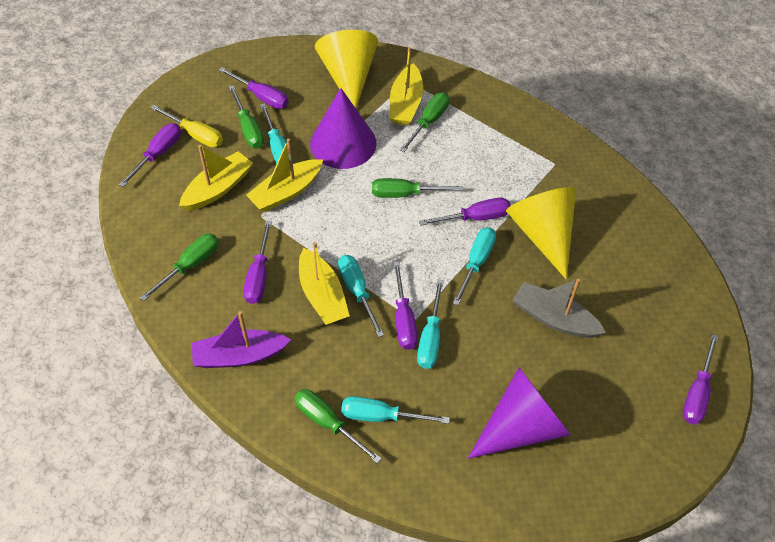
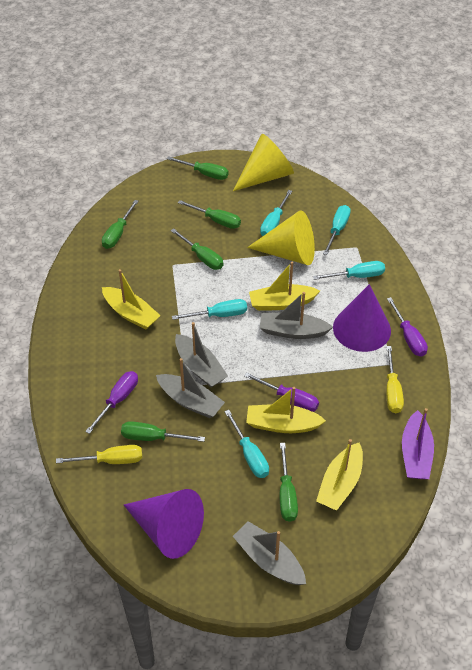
green screwdriver: [140,234,219,301] [229,85,264,149] [295,389,382,464] [372,178,464,198] [400,92,449,152] = 5 -> [102,200,138,249] [121,421,205,442] [167,156,229,180] [170,228,223,270] [178,200,241,229] [280,443,298,522] = 6
grey boat: [513,279,606,338] = 1 -> [156,358,225,418] [175,322,228,387] [233,521,306,585] [260,292,333,339] = 4
purple screwdriver: [119,123,181,187] [218,67,289,109] [244,221,272,304] [393,262,418,350] [419,198,511,226] [683,334,719,425] = 6 -> [85,371,138,434] [244,372,319,412] [387,297,428,357] = 3
yellow screwdriver: [150,105,223,147] = 1 -> [56,445,142,464] [386,346,404,413] = 2

